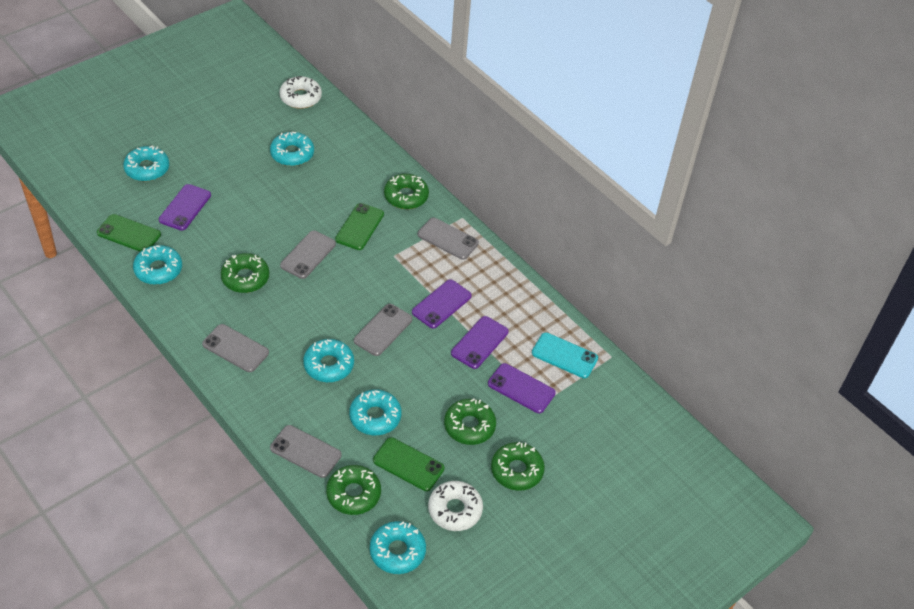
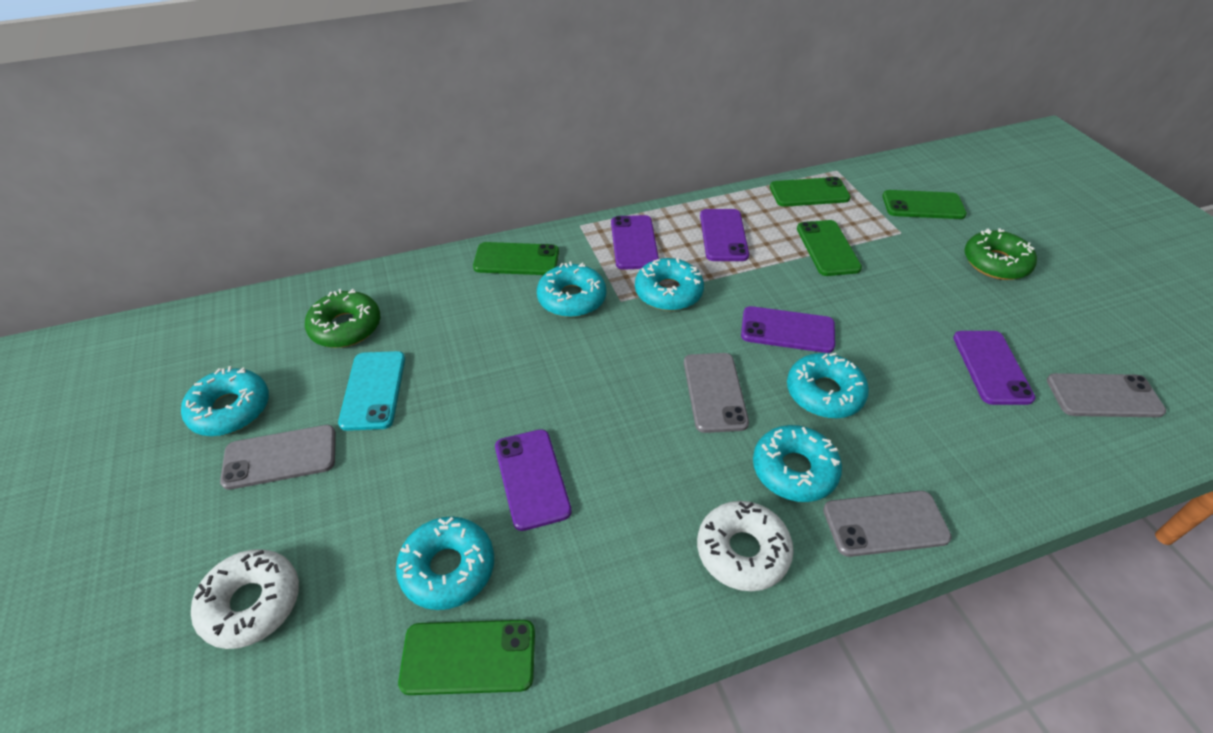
green donut: [221,253,269,293] [326,465,381,515] [384,174,429,209] [444,398,496,445] [491,442,545,491] = 5 -> [305,289,381,348] [964,228,1037,280] = 2
green phone: [97,214,161,252] [335,203,384,250] [373,437,444,491] = 3 -> [398,620,535,695] [473,242,559,275] [770,177,851,207] [797,220,862,276] [882,190,967,219] = 5
grey phone: [202,324,269,372] [270,425,341,478] [280,231,336,279] [354,304,412,356] [418,218,479,260] = 5 -> [220,425,336,490] [684,353,749,433] [823,491,952,557] [1047,373,1166,417] = 4
purple phone: [159,184,211,231] [412,279,472,329] [451,316,509,369] [488,363,556,413] = 4 -> [495,429,572,531] [611,215,659,270] [700,209,749,261] [741,306,835,353] [953,331,1036,405] = 5

